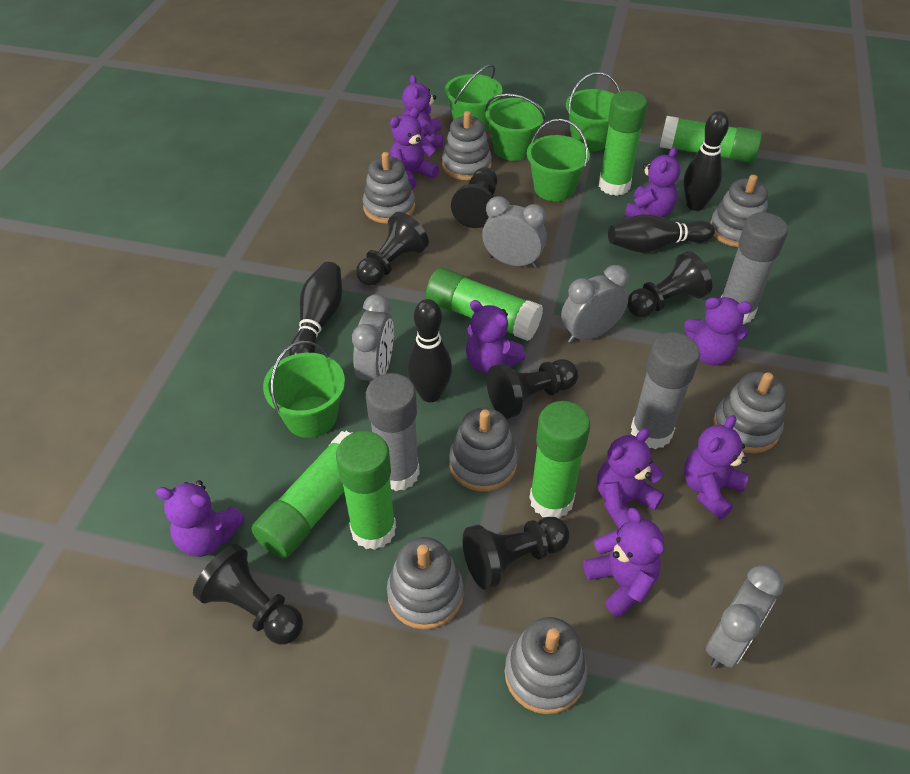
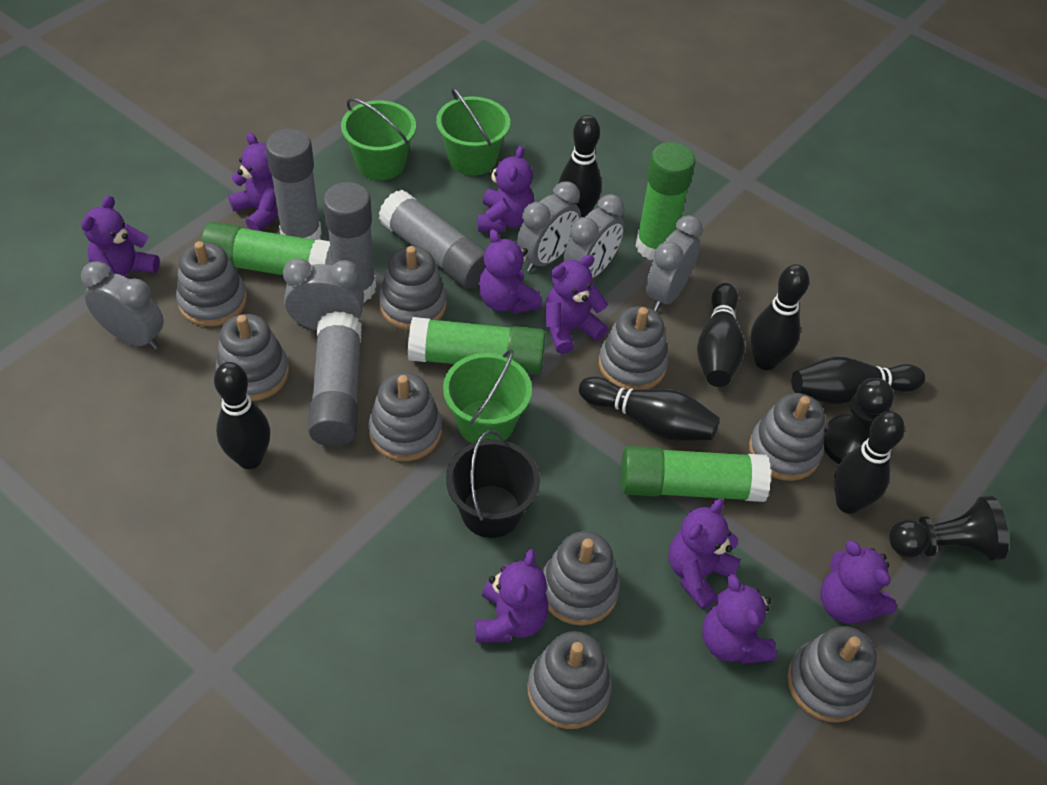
black bowling pin: [289,262,342,356] [407,299,452,402] [608,214,715,253] [684,111,729,211] = 4 -> [214,362,270,469] [558,115,602,217] [579,377,719,441] [697,283,745,387] [751,264,809,370] [792,357,925,405] [834,411,905,514] = 7
black bucket: none = 0 -> [446,430,540,538] = 1
black pawn: [193,544,303,644] [356,212,429,286] [451,167,497,228] [462,517,569,590] [487,359,578,419] [627,251,712,318] = 6 -> [824,378,894,464] [889,495,1009,561] = 2
green bucket: [263,341,345,438] [445,64,502,132] [485,94,546,161] [527,119,590,201] [566,72,620,151] = 5 -> [341,98,416,180] [436,87,510,176] [443,349,532,443] = 3
green glue stick: [251,431,351,558] [336,431,396,550] [426,268,543,341] [529,401,590,519] [599,91,647,196] [660,116,762,163] = 6 -> [201,222,332,275] [408,317,546,374] [621,446,771,502] [636,142,696,260] = 4
grey clock: [352,294,394,387] [482,196,547,268] [561,265,629,343] [706,565,784,669] = 4 -> [81,261,164,349] [283,258,364,330] [517,181,581,272] [563,194,625,279] [646,215,703,311] = 5
grey glue stick: [366,373,420,491] [631,332,700,449] [721,212,788,324] = 3 -> [265,128,322,240] [308,311,361,446] [323,182,376,302] [379,190,486,289] = 4
grey stacking toy: [363,152,415,224] [387,537,464,630] [442,111,492,180] [449,407,518,492] [505,617,587,714] [710,175,768,247] [713,372,786,453] = 7 -> [176,241,247,326] [215,314,289,401] [368,372,442,461] [379,246,447,330] [527,631,612,729] [542,531,620,625] [599,306,668,390] [749,393,825,481] [787,626,877,723] = 9

